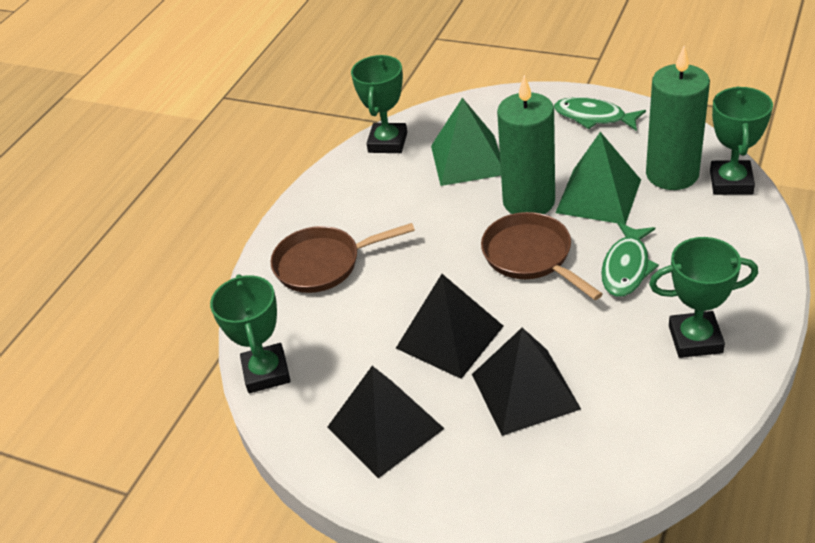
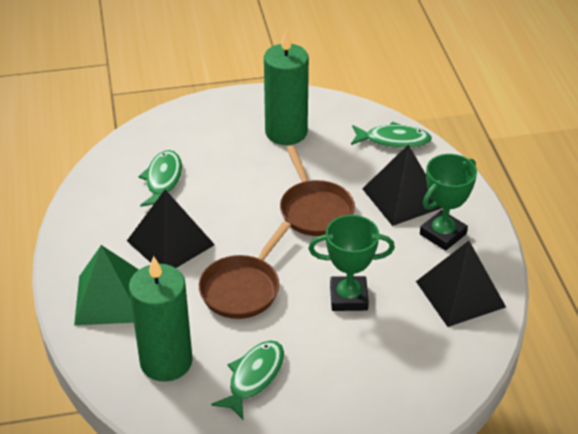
green fish: [554,97,646,131] [601,222,659,297] = 2 -> [138,150,182,207] [211,341,284,420] [351,122,432,148] = 3
green pyramid: [431,98,501,186] [555,132,641,225] = 2 -> [74,245,139,325] = 1
green trophy: [210,274,291,393] [351,55,407,153] [649,237,758,358] [710,87,773,195] = 4 -> [309,215,395,311] [420,154,477,251] = 2

